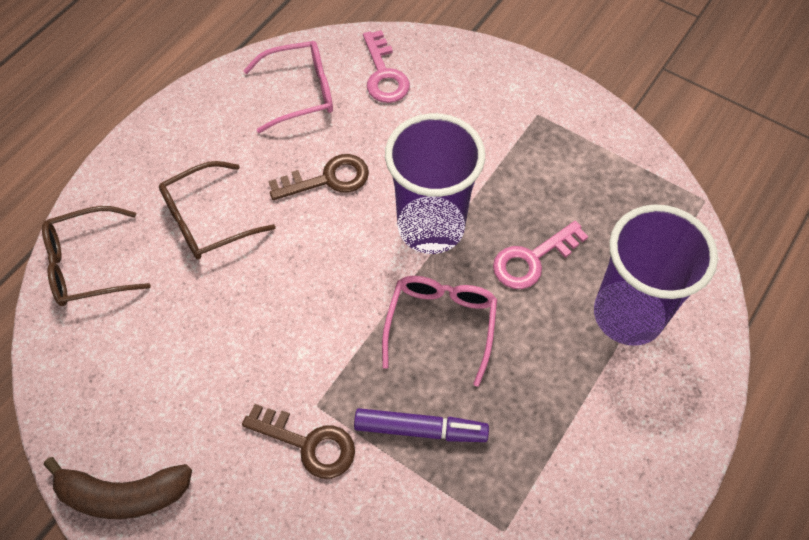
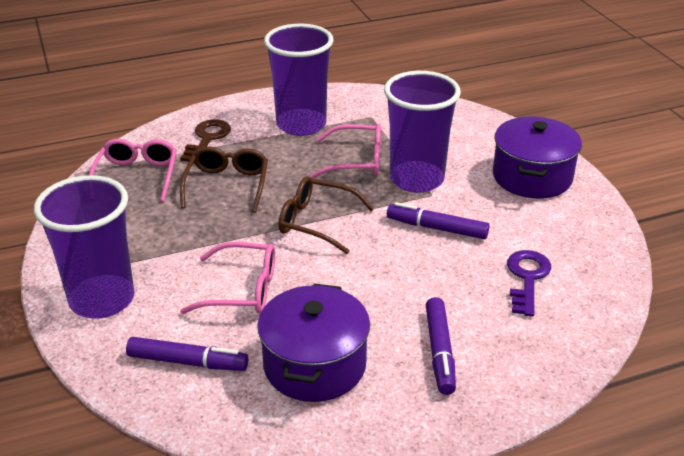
brown banana: [44,457,192,519] = 1 -> none = 0
brown key: [242,404,355,479] [269,154,369,200] = 2 -> [180,119,231,163] = 1
pink glasses: [243,41,333,133] [382,276,497,387] = 2 -> [89,138,177,202] [180,242,275,314] [310,123,381,179] = 3
pink key: [363,30,410,103] [493,221,589,289] = 2 -> none = 0
purple cup: [385,113,485,254] [594,204,718,346] = 2 -> [34,175,135,319] [264,23,334,136] [384,71,461,193] = 3
purple key: none = 0 -> [507,250,551,317] = 1
purple marker: [354,408,489,442] = 1 -> [126,337,249,371] [387,202,489,239] [426,297,456,395] = 3
purple pot: none = 0 -> [257,283,370,402] [493,117,582,199] = 2

